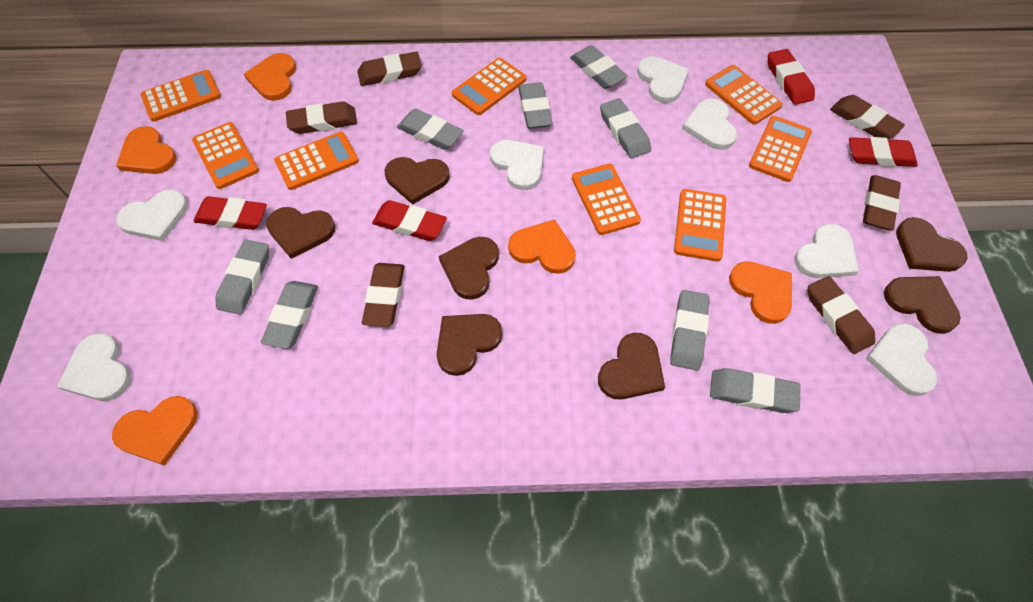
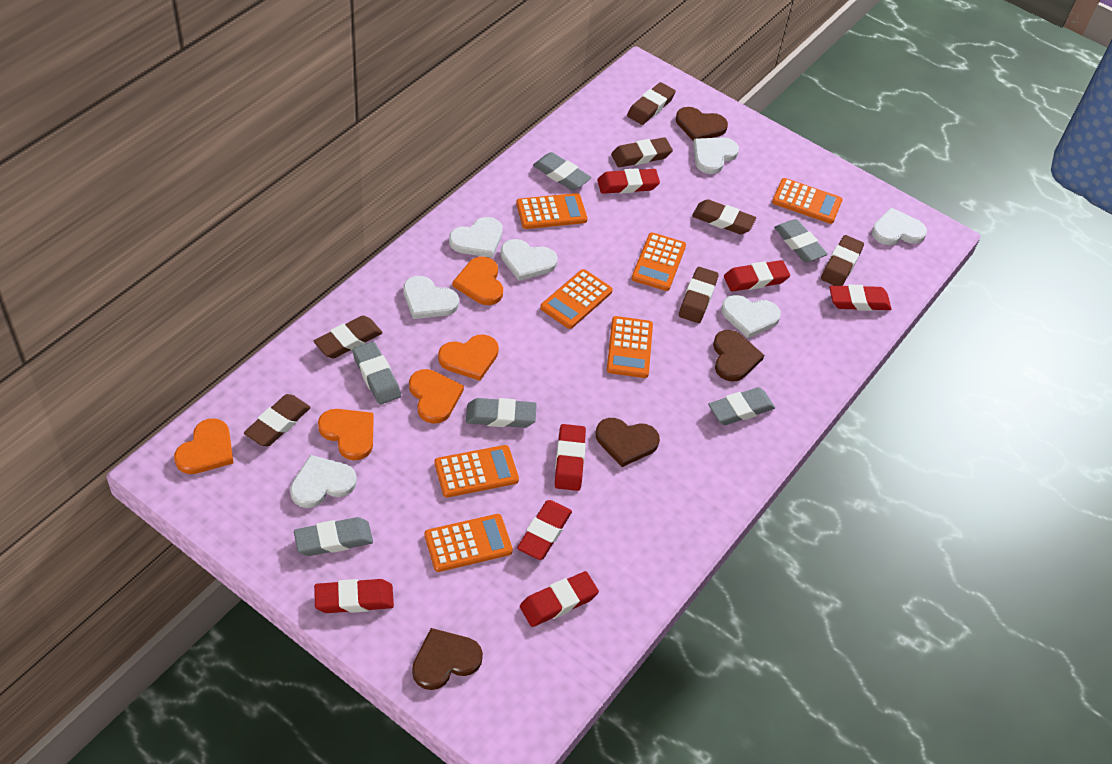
brown eraser: [286,101,357,134] [357,51,422,86] [362,263,404,327] [808,276,875,354] [830,95,905,139] [863,175,901,231] = 6 -> [244,394,311,446] [314,316,383,359] [611,137,673,167] [627,82,676,125] [679,267,719,323] [692,199,756,234] [821,235,864,286] = 7
brown heart: [266,207,335,259] [384,157,450,205] [437,314,502,376] [439,237,499,300] [598,333,665,399] [884,276,961,334] [896,217,968,272] = 7 -> [412,628,483,690] [596,418,660,467] [676,107,728,141] [713,330,764,382] = 4
grey eraser: [215,240,269,315] [261,281,318,349] [397,109,464,150] [518,82,553,129] [570,45,628,89] [600,98,651,158] [670,290,710,371] [710,368,801,413] = 8 -> [294,517,373,556] [352,342,401,405] [466,398,537,428] [533,152,592,191] [708,387,775,425] [774,219,828,262] = 6
orange calculator: [141,70,221,122] [192,122,259,189] [274,132,359,190] [452,58,526,115] [572,164,641,235] [674,189,726,261] [705,65,783,125] [749,116,812,182] = 8 -> [424,514,513,572] [435,445,519,498] [516,193,587,229] [540,269,613,329] [607,316,653,378] [631,233,686,291] [772,178,842,224] = 7
red eraser: [194,196,267,230] [372,200,447,241] [768,49,815,105] [849,137,918,167] = 4 -> [314,579,394,613] [517,500,572,560] [520,571,599,627] [555,424,586,491] [597,168,660,194] [724,260,790,292] [829,285,891,311] = 7

